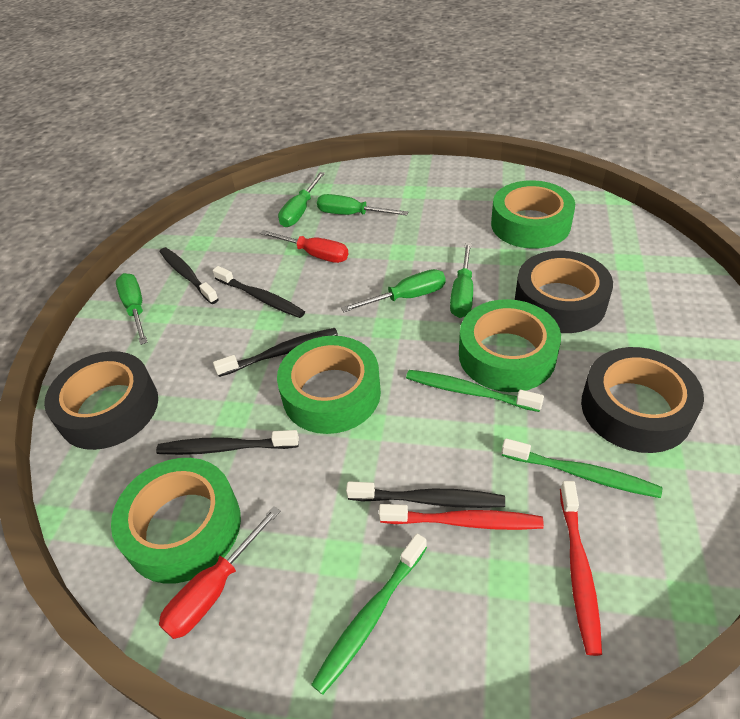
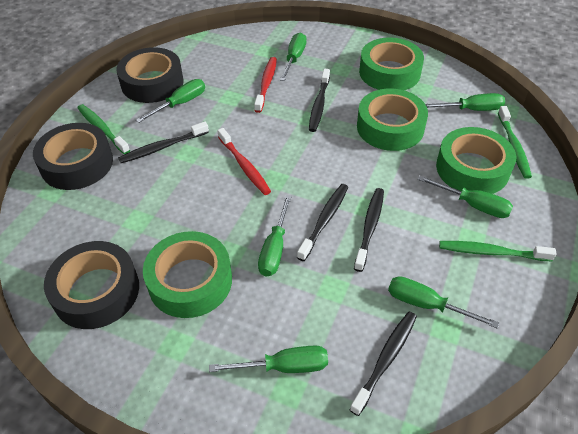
green screwdriver: [116,273,147,345] [278,172,325,227] [317,194,409,216] [341,269,446,312] [450,242,473,318] = 5 -> [136,79,205,123] [209,345,328,373] [258,195,292,276] [280,32,306,81] [388,276,499,329] [418,176,513,218] [425,93,505,111] = 7
red screwdriver: [159,506,281,639] [260,230,348,263] = 2 -> none = 0

